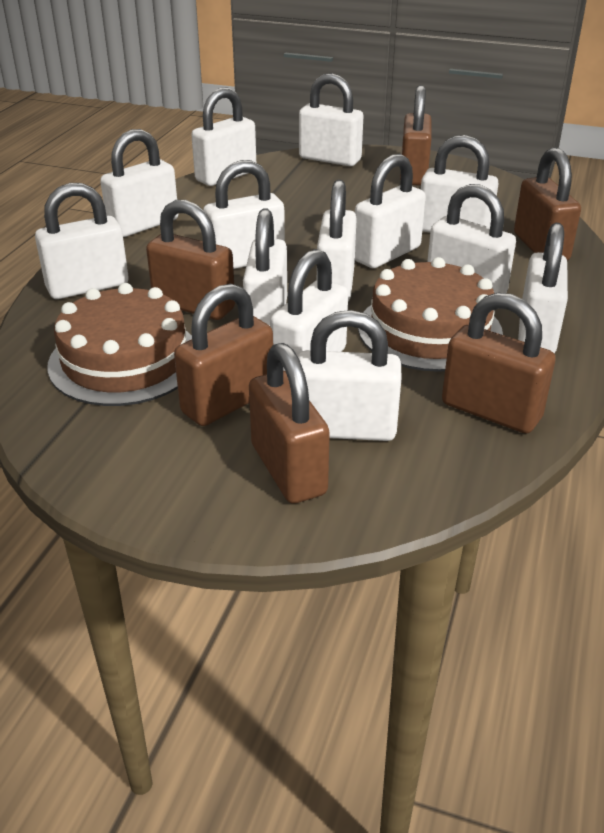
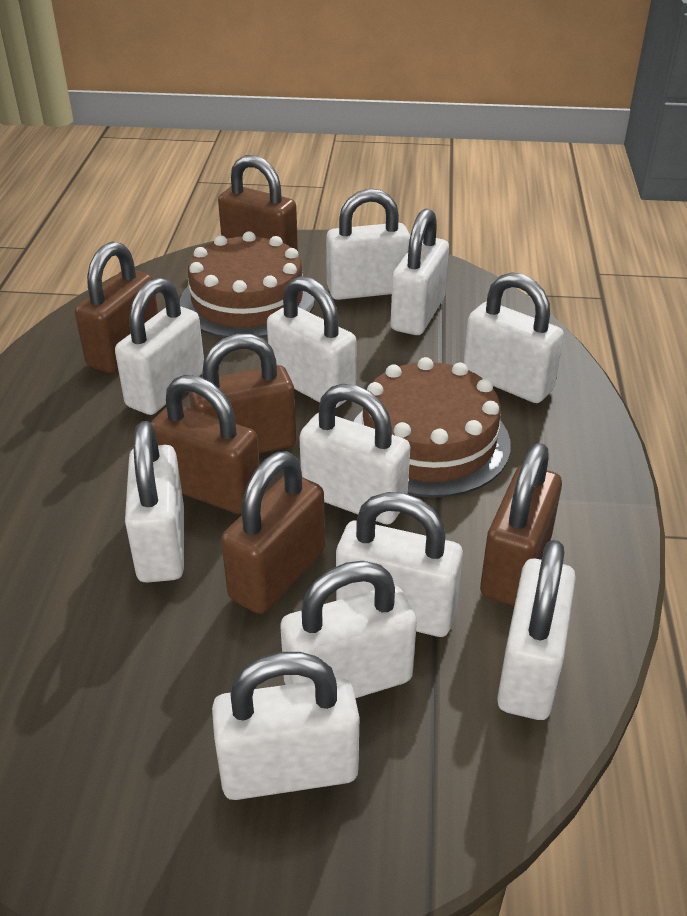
white padlock: [35,183,129,299] [100,129,179,237] [191,87,256,186] [203,160,285,269] [243,208,287,326] [270,249,348,371] [298,310,401,441] [299,73,363,166] [317,180,357,301] [355,154,426,268] [421,135,499,233] [427,184,516,293] [518,223,568,354] = 13 -> [115,278,204,415] [125,421,184,583] [212,652,359,800] [267,276,357,408] [281,561,417,698] [299,384,410,524] [326,189,410,300] [336,492,463,637] [391,208,449,335] [464,272,564,403] [497,540,576,720] = 11

